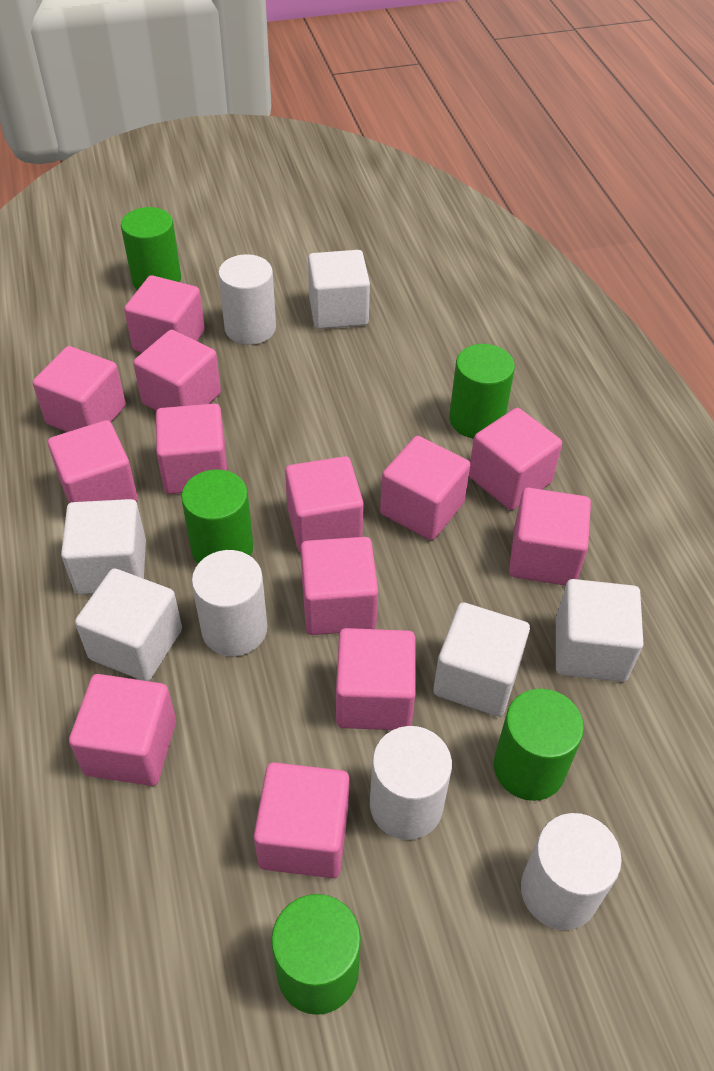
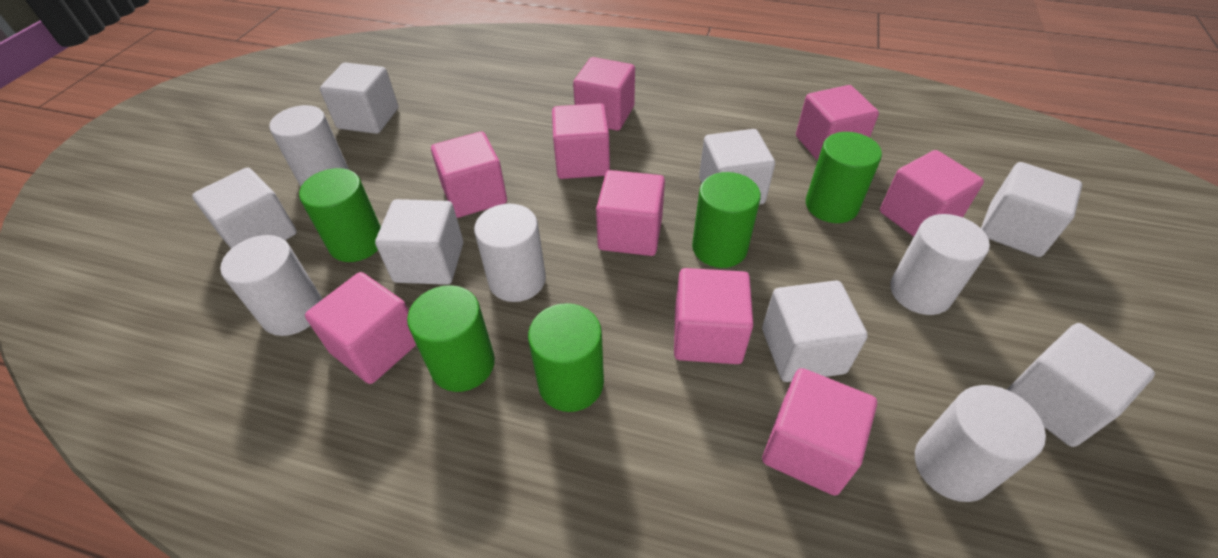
pink cube: [33,346,126,432] [48,420,138,503] [69,674,176,786] [124,275,205,353] [133,330,221,411] [156,403,227,494] [254,762,349,878] [285,456,364,553] [300,537,378,635] [336,628,416,730] [380,436,470,540] [469,408,562,510] [509,488,591,586] = 13 -> [305,272,416,384] [431,132,507,218] [552,103,610,179] [573,57,635,131] [596,170,665,256] [674,268,753,364] [762,368,877,496] [796,85,879,161] [880,150,984,237] = 9
white cube: [61,499,146,595] [75,568,182,681] [308,250,370,329] [433,602,530,717] [556,579,644,682] = 5 -> [192,168,297,249] [320,62,398,134] [375,199,463,285] [699,129,775,205] [762,281,868,382] [981,162,1082,257] [1006,323,1155,447] = 7
white cylinder: [192,550,267,656] [218,254,276,345] [370,726,452,840] [521,813,622,930] = 4 -> [220,235,322,336] [269,105,349,186] [474,204,546,302] [890,214,990,315] [915,385,1046,502] = 5

